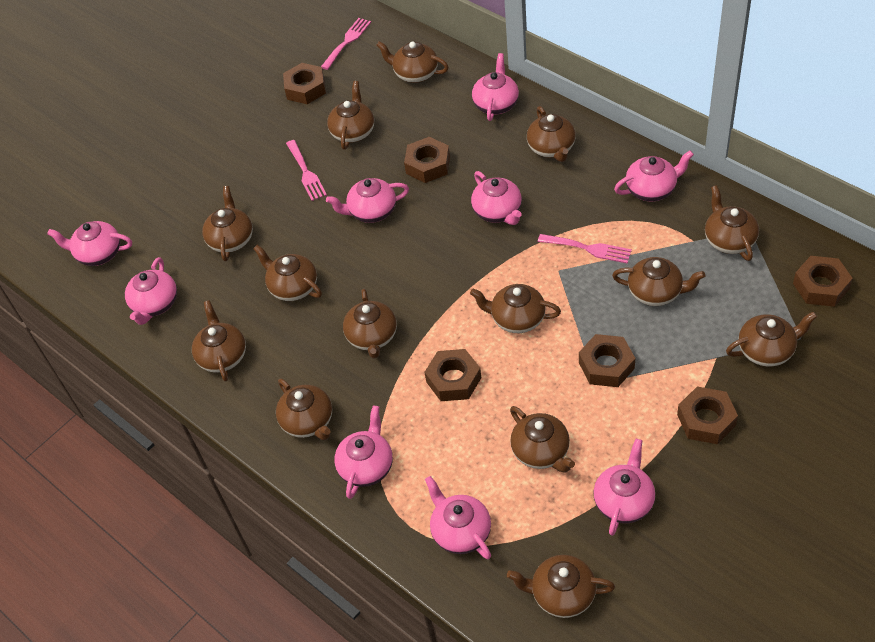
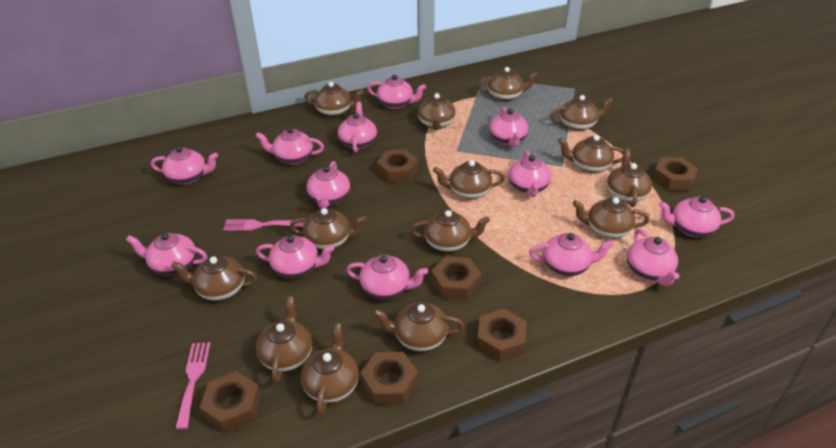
pink fork: [286,140,327,201] [321,18,371,70] [538,234,632,264] = 3 -> [175,342,211,429] [223,219,305,231] = 2
pink teapot: [47,221,132,266] [125,257,177,325] [326,178,409,223] [334,405,393,499] [425,476,491,559] [471,171,522,225] [472,53,519,121] [593,439,655,536] [614,151,694,201] = 9 -> [126,233,207,276] [151,146,218,185] [256,127,324,165] [256,235,334,278] [307,161,350,209] [338,102,377,153] [346,255,428,300] [368,75,426,109] [489,107,528,147] [508,150,551,197] [529,233,614,276] [627,228,679,286] [659,196,734,237] = 13

